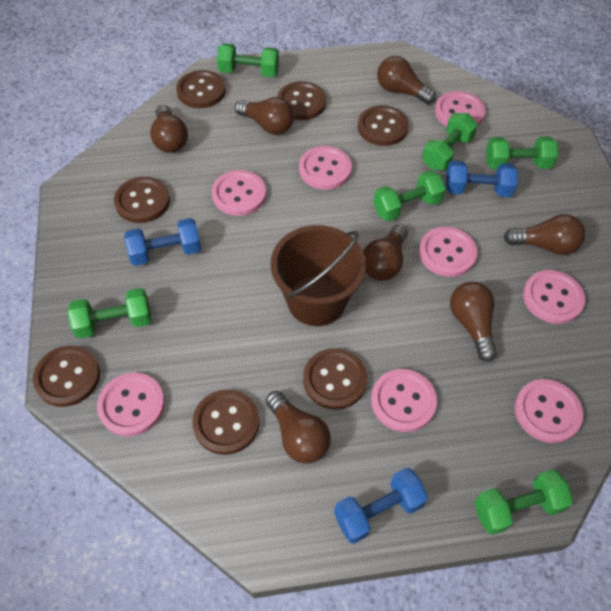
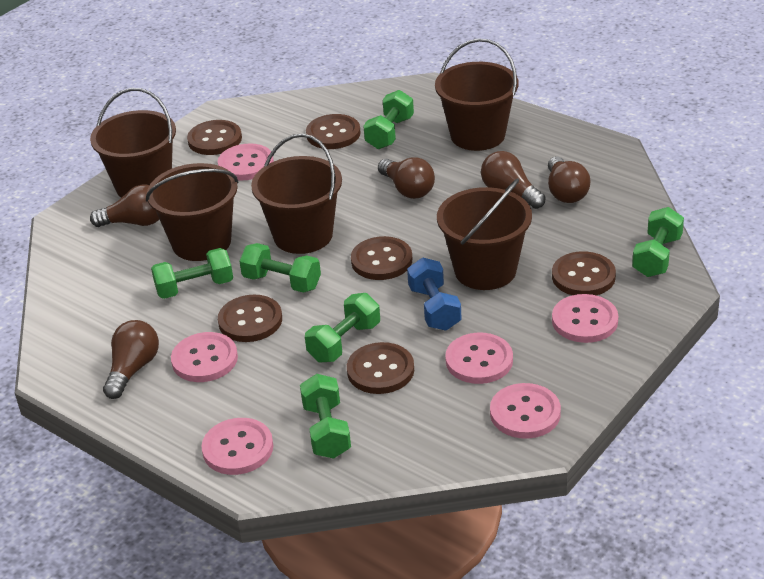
blue dumbbell: [125,218,201,266] [334,468,428,544] [446,161,518,197] = 3 -> [407,258,462,331] = 1
brown bucket: [271,225,366,326] = 1 -> [90,88,176,198] [146,163,239,261] [251,133,342,254] [435,38,518,151] [437,178,532,290] = 5
brown button: [33,345,100,407] [114,177,170,223] [176,70,226,108] [192,389,260,455] [277,81,326,120] [303,348,367,410] [358,105,409,146] = 7 -> [187,120,242,155] [218,295,282,342] [306,114,361,149] [347,342,414,394] [351,236,412,280] [552,251,616,295] = 6
brown light bulb: [150,104,188,153] [235,97,294,135] [266,391,331,464] [363,224,408,281] [377,56,436,104] [450,282,497,362] [504,214,585,255] = 7 -> [90,184,159,227] [103,320,159,399] [378,157,435,199] [481,151,546,209] [548,156,591,203] = 5
pink button: [97,373,165,436] [212,170,266,216] [299,146,352,190] [371,369,437,432] [419,227,477,277] [435,91,486,126] [515,379,583,443] [523,270,585,324] = 8 -> [171,332,238,382] [201,418,274,475] [218,143,274,180] [445,333,513,384] [490,383,561,439] [552,294,618,343] = 6

